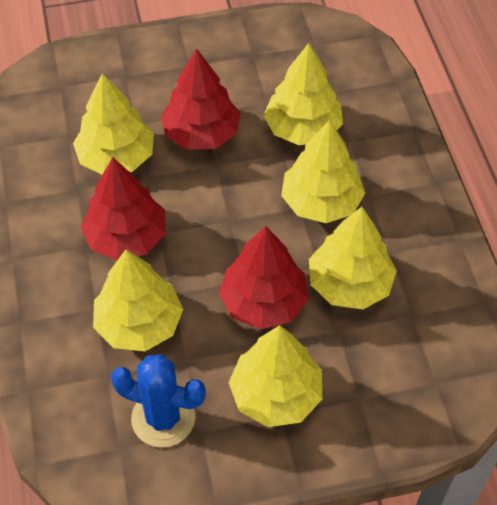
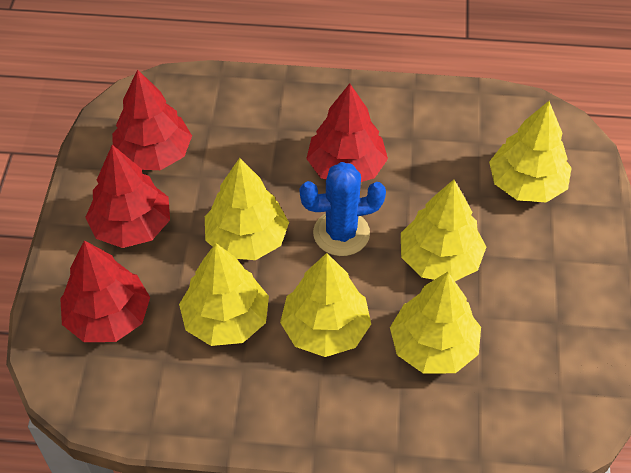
red tree: [81,157,166,260] [161,48,240,150] [219,226,309,329] = 3 -> [60,240,150,342] [85,145,170,248] [112,69,192,170] [306,83,388,182] = 4

